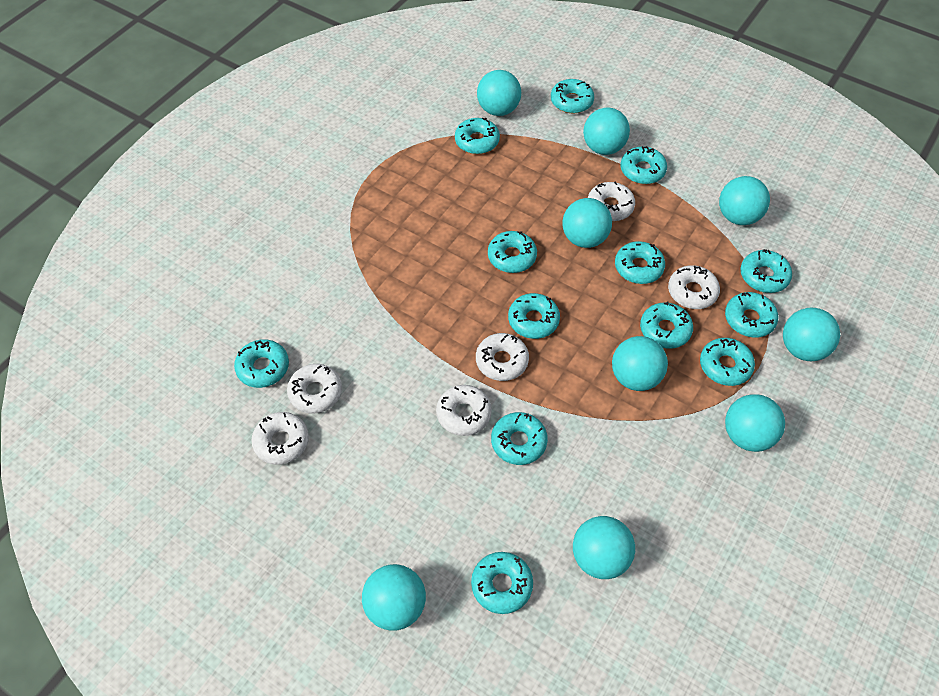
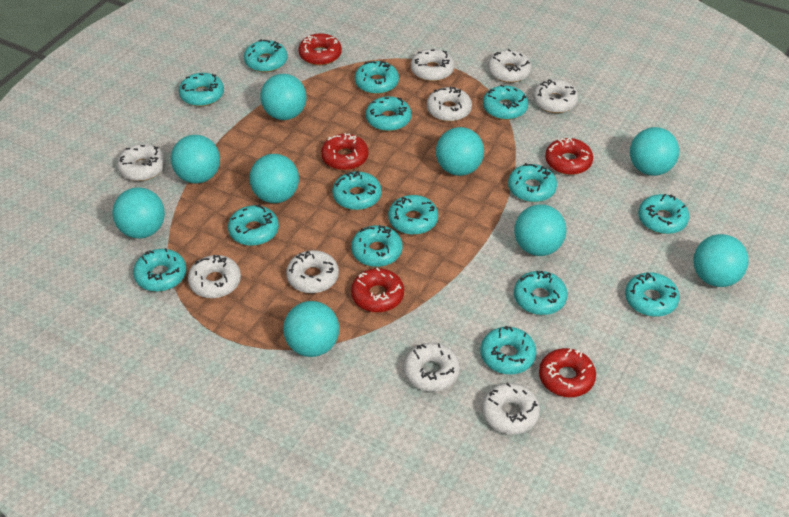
red donut: none = 0 -> [298,33,342,65] [321,133,368,170] [351,268,404,312] [539,348,596,397] [545,137,593,175] = 5
turquoise donut: [234,339,289,388] [455,118,500,154] [471,552,533,614] [488,231,537,273] [491,412,548,465] [508,293,560,339] [551,79,594,113] [615,241,665,284] [621,146,667,184] [640,302,693,349] [700,338,755,386] [725,292,778,338] [740,249,792,293] = 13 -> [133,248,186,292] [179,73,224,106] [228,204,279,246] [244,39,287,72] [333,171,381,210] [351,225,402,267] [355,61,399,94] [366,96,411,131] [388,195,438,235] [481,326,536,374] [483,85,528,120] [508,163,557,202] [514,271,568,315] [625,272,680,317] [638,194,689,234] = 15
white donut: [251,412,309,465] [287,364,342,414] [436,385,492,436] [476,333,529,381] [588,181,635,221] [668,265,720,309] = 6 -> [117,144,166,181] [188,255,241,298] [286,250,339,293] [403,343,460,392] [411,49,454,81] [427,87,472,122] [482,383,540,434] [488,49,532,83] [533,79,578,113] = 9

